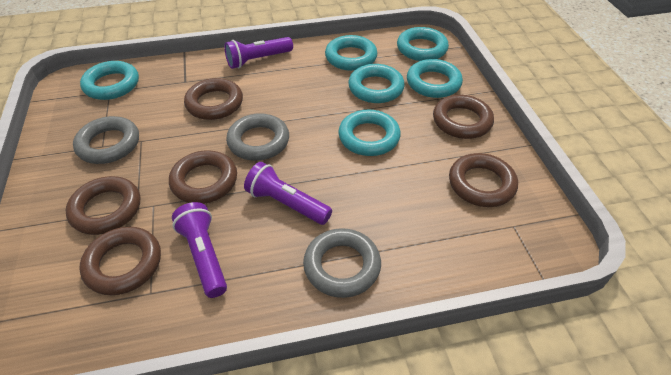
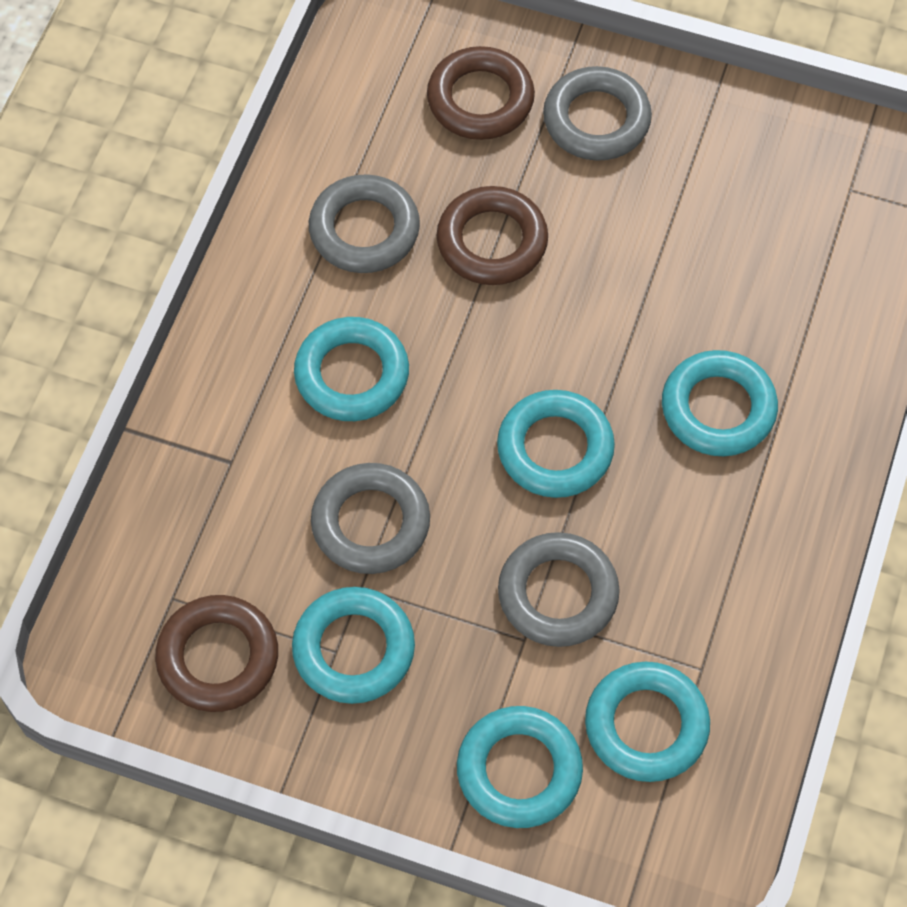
brown ring: [66,176,140,235] [80,227,161,295] [169,150,237,204] [184,78,243,120] [433,95,494,139] [449,153,518,207] = 6 -> [155,595,278,712] [427,46,535,140] [437,186,548,285] = 3
grey ring: [73,116,139,164] [226,113,289,161] [303,228,381,298] = 3 -> [309,174,420,273] [311,463,430,574] [498,532,620,647] [543,66,652,161] = 4
purple flashlight: [172,202,227,298] [224,37,293,69] [244,162,332,225] = 3 -> none = 0

